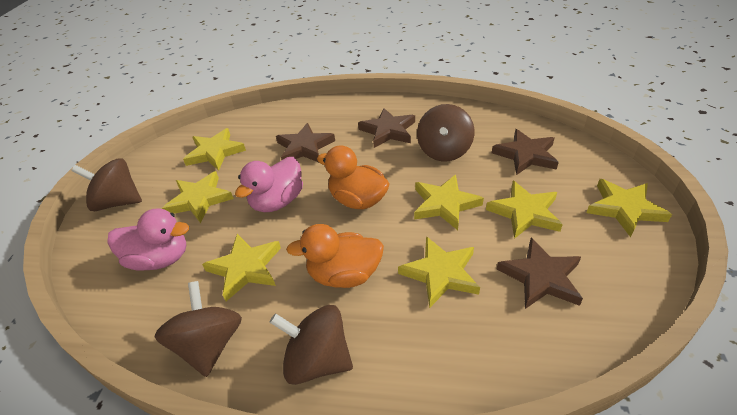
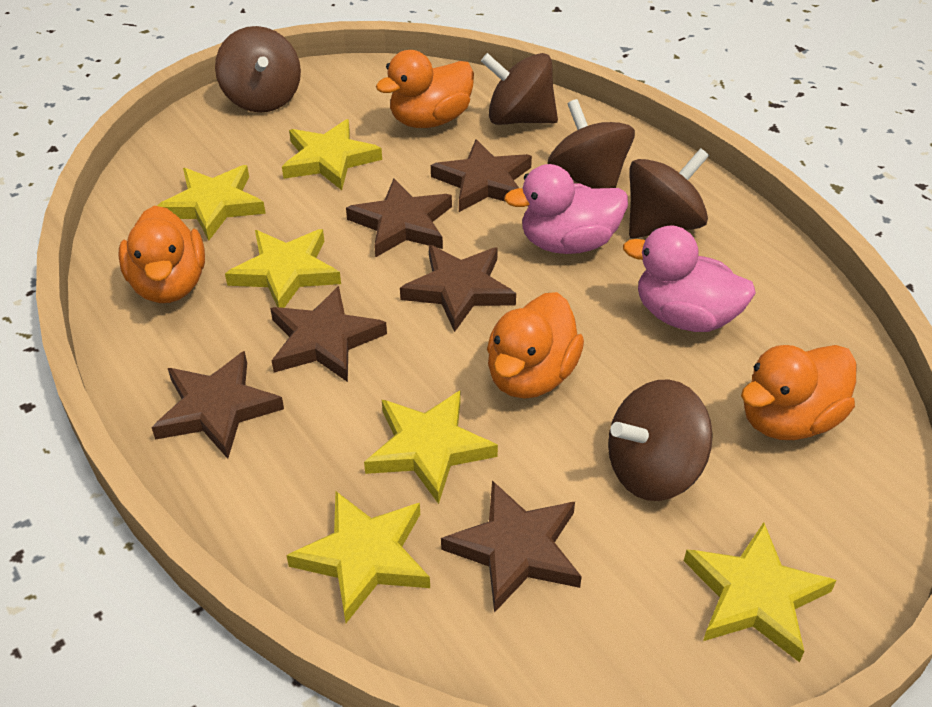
brown spinning top: [71,158,142,211] [154,281,242,377] [269,305,353,385] [417,104,474,161] = 4 -> [215,26,301,113] [481,53,558,125] [548,99,635,189] [608,379,713,501] [629,148,709,238] = 5
brown star: [276,123,335,162] [358,108,415,148] [492,129,559,175] [496,238,583,309] = 4 -> [152,351,284,459] [270,286,387,382] [346,179,452,258] [400,245,516,332] [431,139,532,212] [441,480,582,613] = 6
orange duck: [286,224,384,288] [317,145,390,209] = 2 -> [118,206,205,303] [376,50,474,128] [487,292,584,399] [741,345,857,440] = 4
yellow star: [162,171,234,223] [183,128,246,171] [202,234,281,301] [398,236,480,308] [414,175,484,230] [486,181,563,239] [586,179,672,237] = 7 -> [157,165,266,241] [225,229,341,308] [282,119,382,190] [286,491,430,623] [364,391,498,504] [684,522,837,662] = 6

